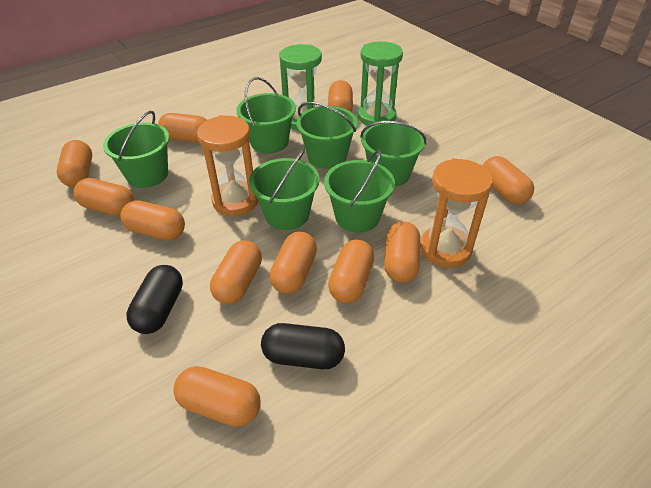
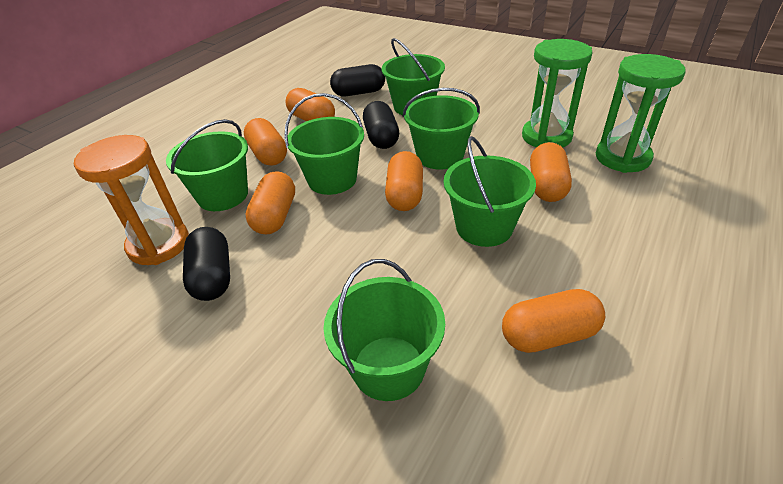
black capsule: [126,265,183,334] [261,323,345,369] = 2 -> [183,227,230,301] [330,64,385,96] [363,101,399,149] = 3
orange capsule: [57,140,92,187] [74,178,135,216] [120,200,185,240] [158,113,207,143] [173,366,261,427] [210,240,262,304] [269,232,317,294] [328,80,353,112] [328,240,374,303] [384,221,420,283] [483,156,534,204] = 11 -> [244,118,287,166] [245,171,295,234] [285,88,335,121] [385,151,423,211] [502,289,605,353] [530,142,572,202] = 6
orange hourglass: [197,115,258,216] [420,158,493,268] = 2 -> [74,135,189,265] = 1

